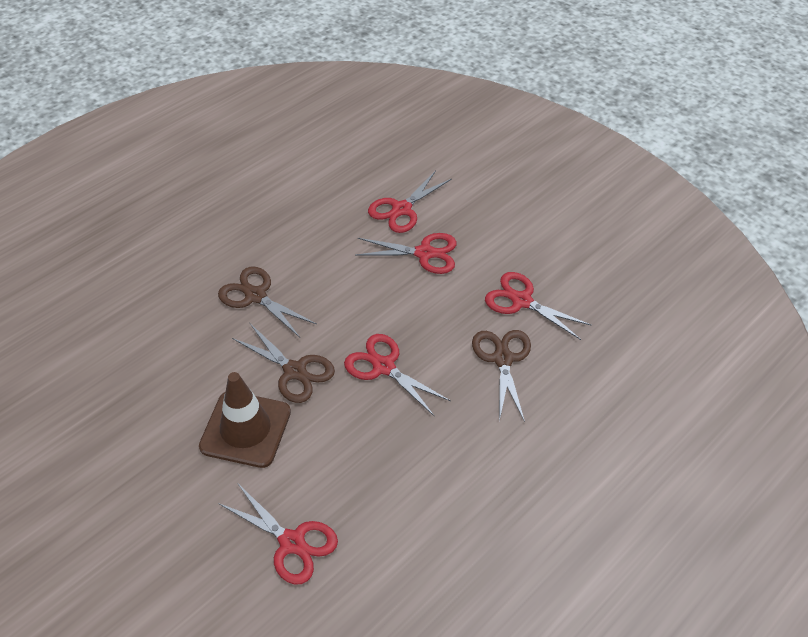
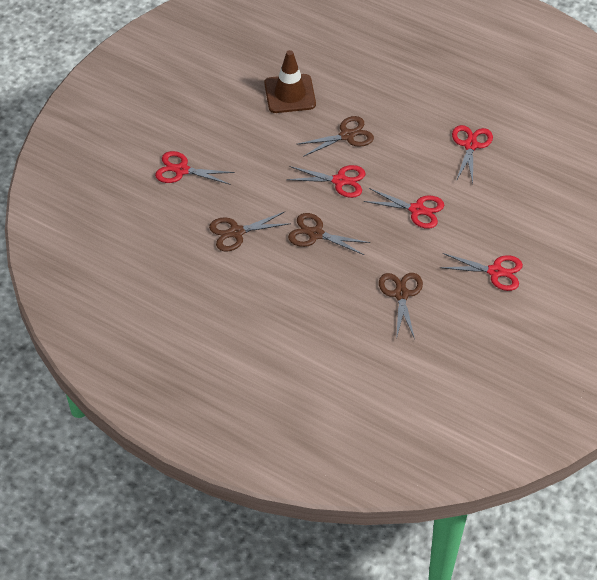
brown scissors: [218,267,316,337] [232,324,335,403] [472,330,531,422] = 3 -> [209,212,291,251] [288,213,370,255] [296,116,374,157] [379,273,423,339] = 4

